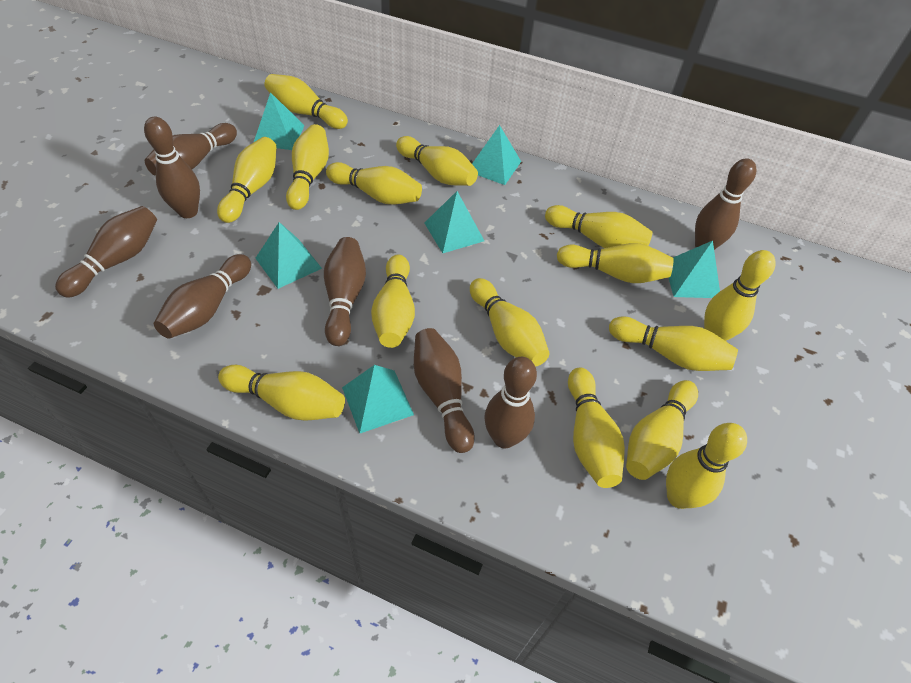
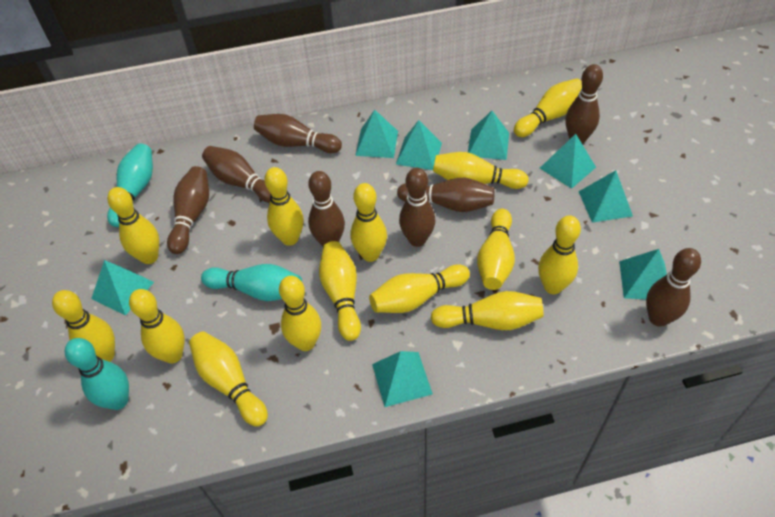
turquoise bowling pin: none = 0 -> [65,338,129,410] [107,144,153,227] [201,264,302,301] = 3
turquoise pyramid: [254,92,305,150] [255,222,322,289] [342,365,414,433] [425,191,484,253] [472,125,521,185] [669,241,720,298] = 6 -> [91,260,154,316] [355,110,398,158] [372,351,433,407] [396,120,442,170] [468,111,509,160] [540,134,596,189] [578,170,633,223] [619,249,667,299] = 8
yellow bowling pin: [217,137,277,223] [218,365,345,421] [264,74,348,129] [286,124,329,210] [326,162,422,205] [371,255,415,348] [396,136,478,186] [470,278,550,367] [545,205,653,248] [557,243,674,283] [568,368,625,488] [609,317,738,371] [626,380,698,480] [666,423,747,509] [704,250,776,341] = 15 -> [52,290,115,362] [107,187,159,264] [129,289,185,363] [189,331,268,427] [264,167,304,246] [279,276,321,351] [319,241,361,341] [351,183,387,262] [369,264,470,313] [431,291,544,330] [433,152,529,189] [477,209,515,290] [514,78,582,137] [538,215,581,294] = 14

